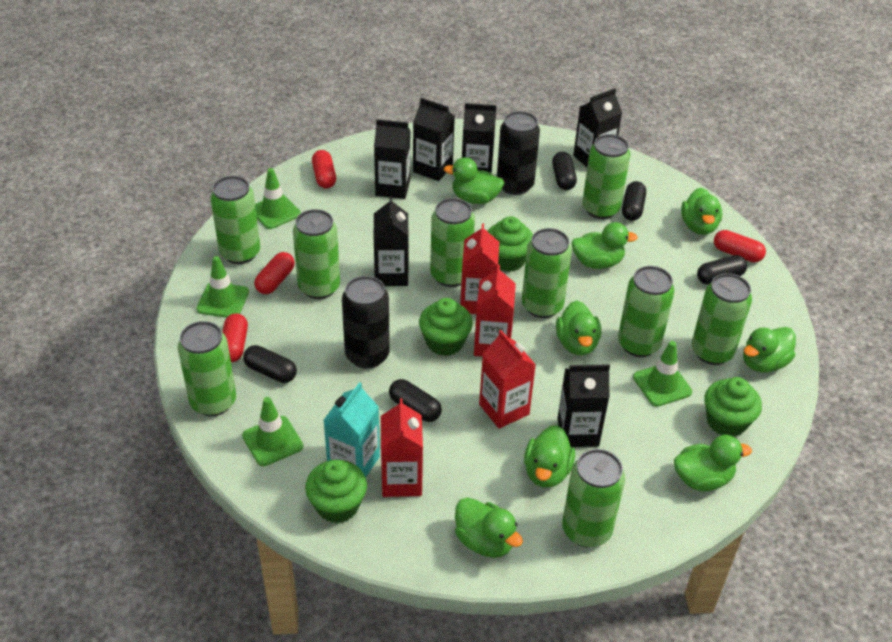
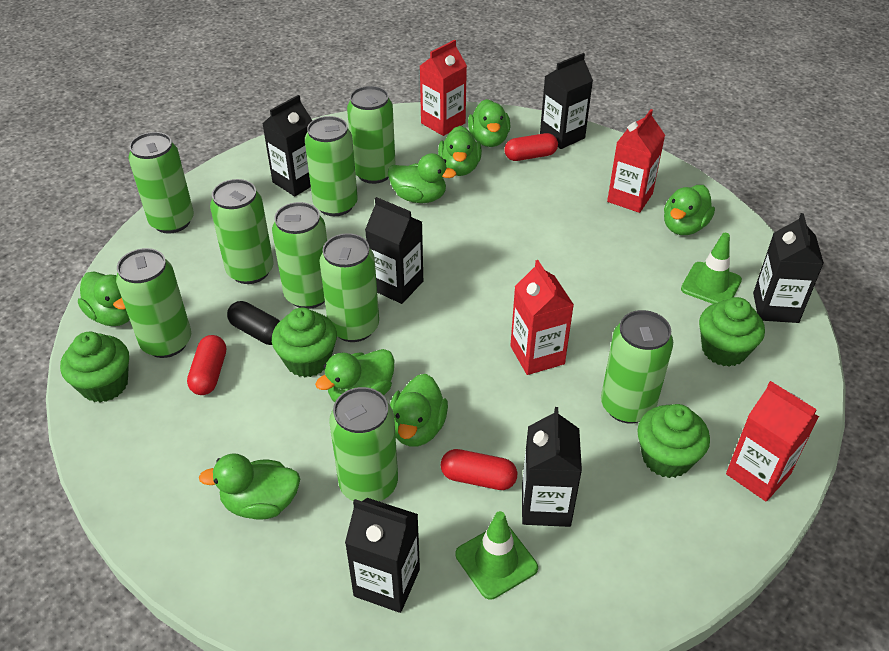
black can: [342,276,390,369] [497,111,540,195] = 2 -> none = 0
black capsule: [243,345,297,383] [389,379,442,422] [552,152,577,190] [622,181,646,221] [697,255,747,285] = 5 -> [227,301,280,345] = 1
green traffic cone: [196,256,249,318] [242,397,303,466] [255,168,301,229] [633,341,692,407] = 4 -> [455,511,538,600] [681,233,742,304] = 2
red capsule: [222,313,248,362] [254,252,295,294] [312,150,336,188] [714,230,766,262] = 4 -> [187,335,226,395] [441,449,517,490] [504,133,558,161] = 3
turquoise carton: [323,382,380,477] = 1 -> none = 0

